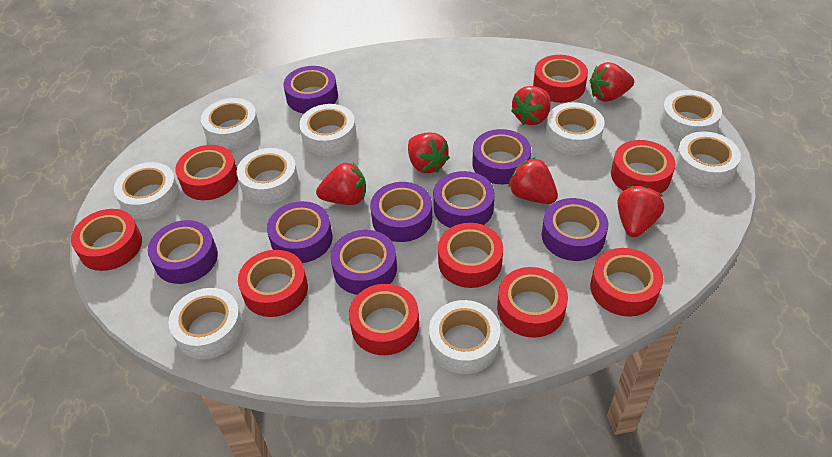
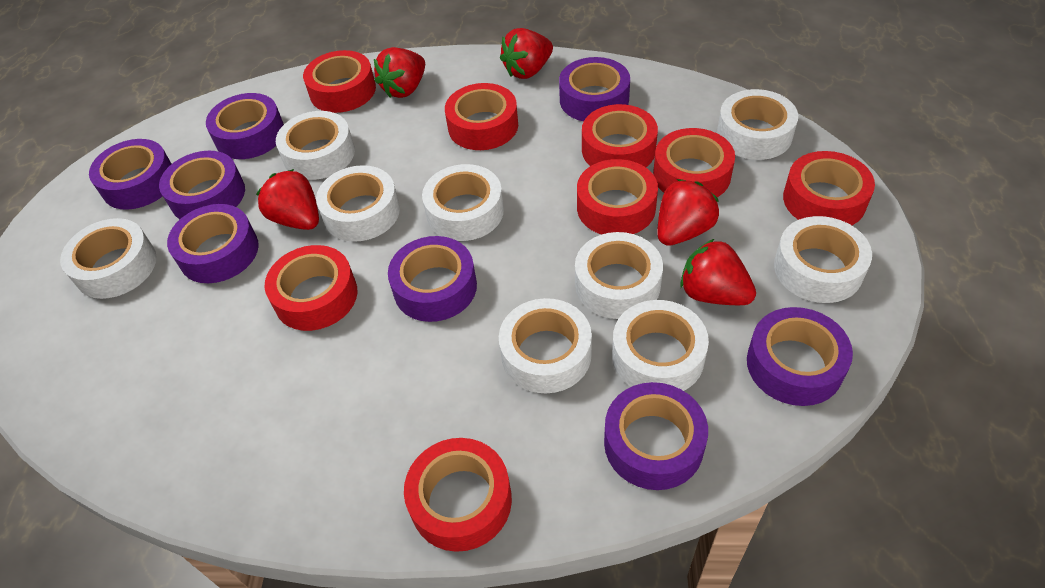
red strawberry: [316,163,366,205] [408,132,450,173] [508,157,558,204] [511,86,551,125] [589,62,634,102] [618,186,664,237] = 6 -> [256,169,319,230] [374,47,425,98] [500,28,553,79] [657,179,719,246] [680,239,756,305] = 5
red tape: [71,209,142,271] [175,145,238,200] [238,250,308,317] [349,284,419,355] [438,223,503,288] [497,267,568,338] [533,55,588,103] [590,248,663,317] [611,140,676,194] = 9 -> [264,245,357,331] [303,50,376,113] [404,438,512,552] [445,83,518,150] [577,159,658,234] [582,104,658,167] [653,128,735,197] [783,151,875,225] = 8

